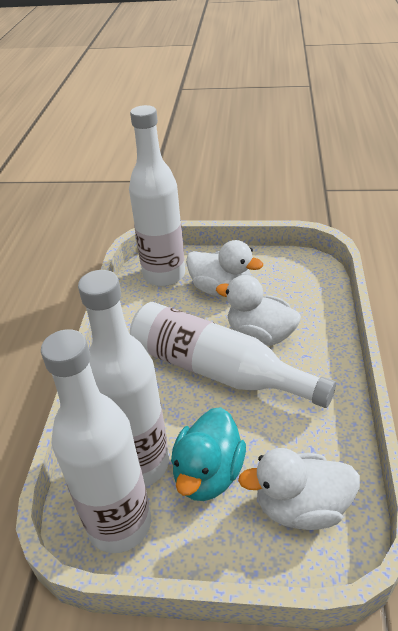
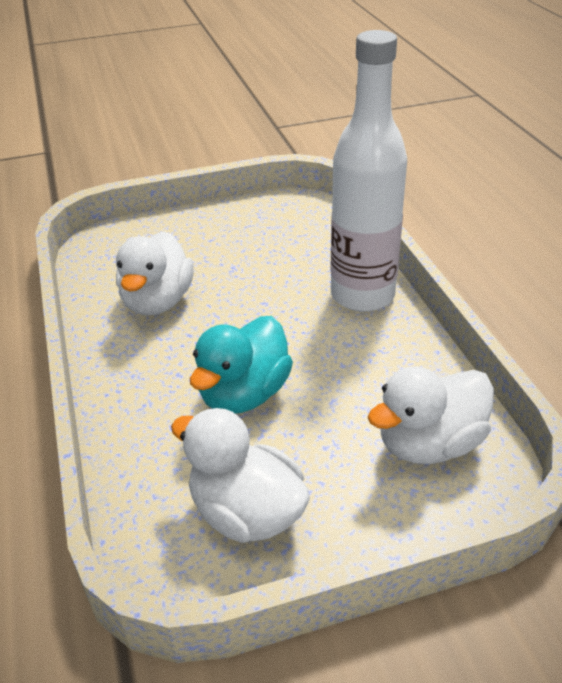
white bottle: [41,329,151,553] [78,270,169,487] [129,105,185,286] [130,302,336,408] = 4 -> [330,30,407,312] = 1

